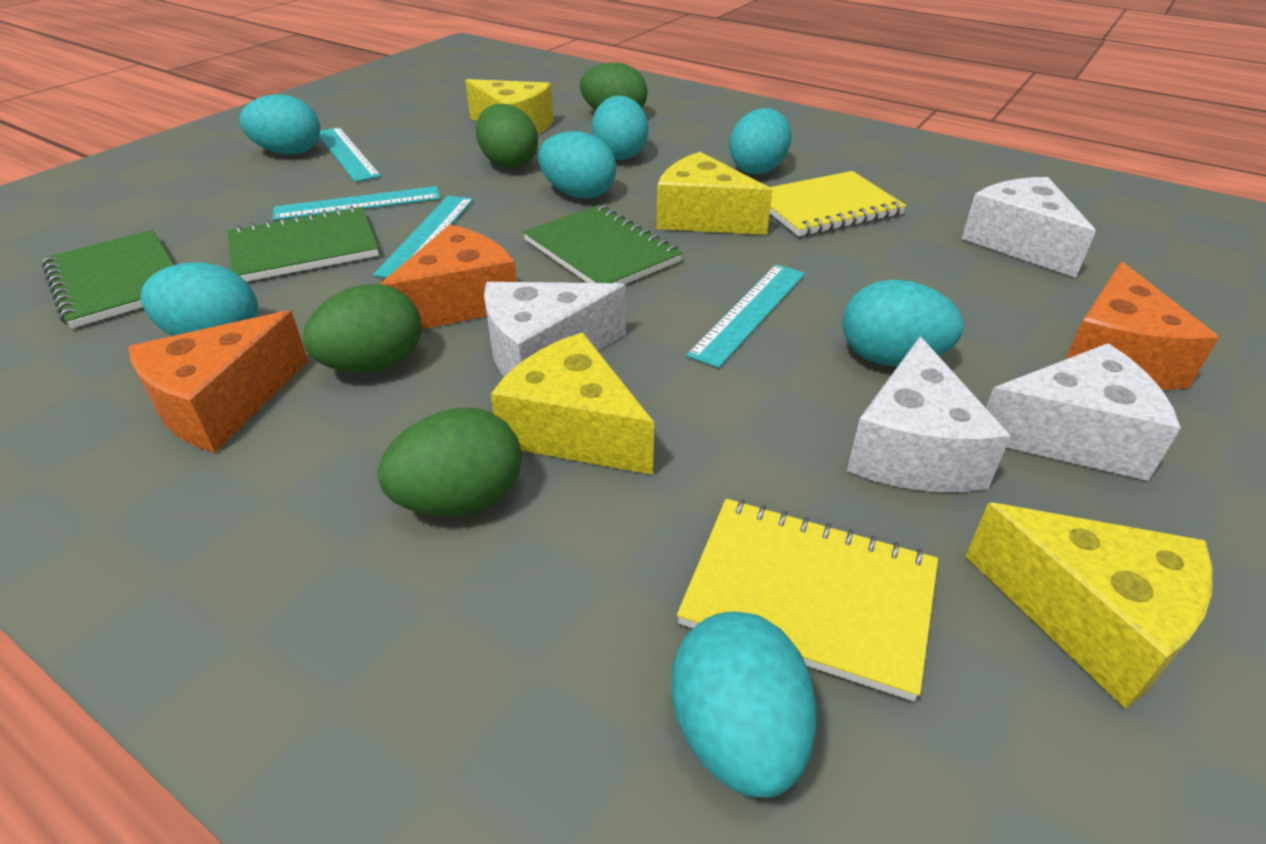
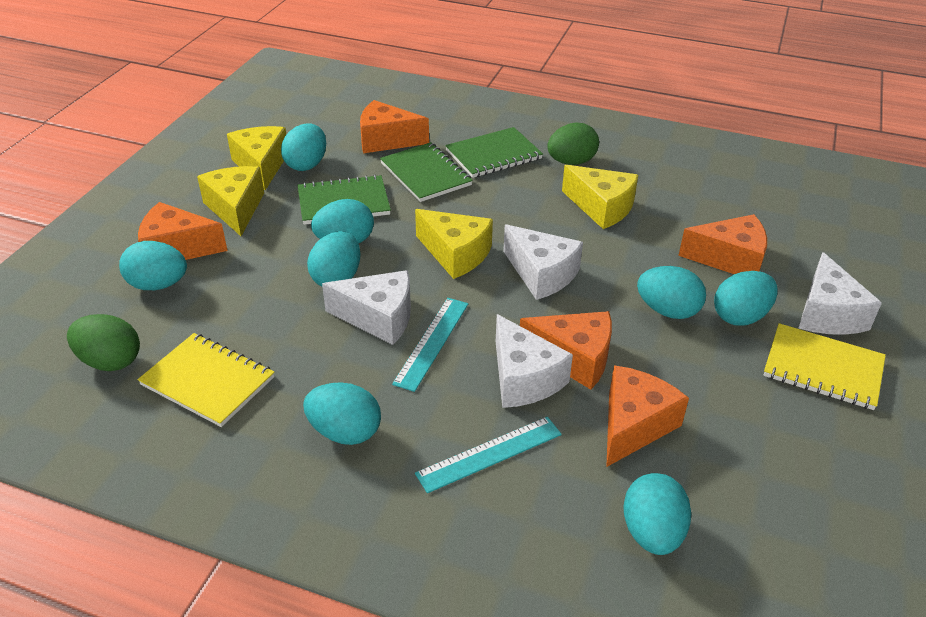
green egg: [303,284,421,373] [378,408,522,516] [476,104,538,169] [580,62,647,110] = 4 -> [67,314,140,371] [547,122,599,165] = 2
orange cheese: [128,310,308,453] [380,225,517,330] [1066,261,1219,390] = 3 -> [138,202,228,260] [360,100,429,153] [520,311,612,389] [606,365,689,467] [678,214,767,274] = 5
turquoise egg: [141,262,258,336] [239,94,320,155] [538,131,616,198] [592,95,648,160] [671,612,817,798] [729,108,791,174] [843,279,964,366] = 7 -> [119,241,187,290] [281,123,326,171] [303,382,381,445] [307,231,361,286] [311,199,374,243] [623,473,691,555] [637,266,706,319] [714,271,778,326] = 8
turquoise ruler: [273,186,440,220] [319,127,381,182] [373,196,474,278] [686,264,805,368] = 4 -> [392,298,468,392] [415,417,562,493] = 2

